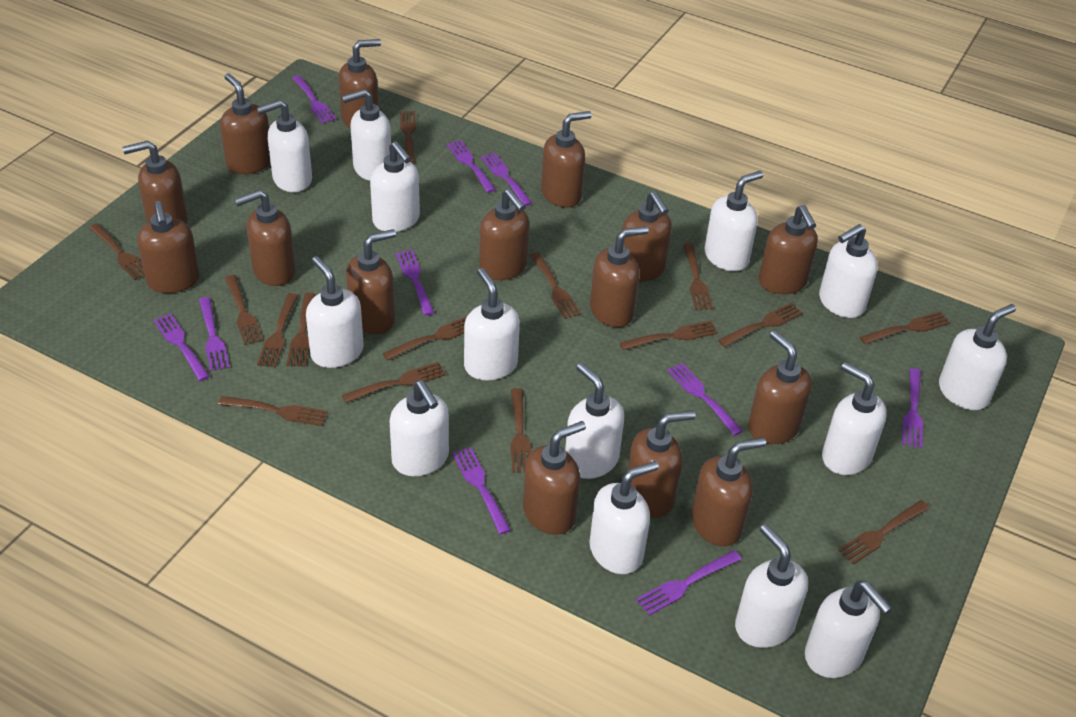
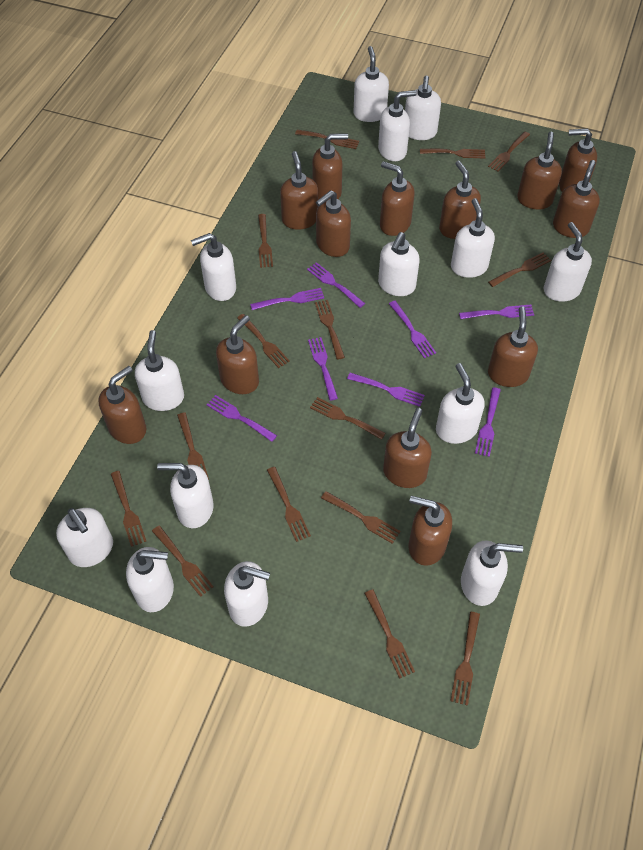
brown soap dispenser: [122,141,188,224] [137,201,200,293] [220,73,271,174] [234,190,296,286] [338,39,381,129] [346,229,396,334] [479,189,530,280] [523,421,586,535] [541,111,592,208] [590,226,649,327] [622,191,672,282] [628,410,695,517] [691,437,766,546] [748,330,812,444] [759,205,818,294] = 15 -> [98,366,146,444] [216,315,259,394] [280,151,318,230] [312,133,348,200] [316,190,351,257] [380,161,415,236] [383,408,432,488] [409,496,452,566] [439,161,481,239] [488,306,538,387] [517,131,562,210] [553,160,600,238] [559,129,597,192] = 13
purple fork: [154,313,210,381] [199,297,230,371] [292,75,337,124] [396,250,434,316] [447,140,496,193] [452,447,511,534] [481,153,532,206] [636,550,742,615] [667,363,743,436] [902,368,923,448] = 10 -> [207,395,277,442] [250,288,324,310] [307,262,365,308] [308,337,338,401] [347,373,425,407] [389,301,436,358] [459,305,534,319] [475,387,501,457] = 8

